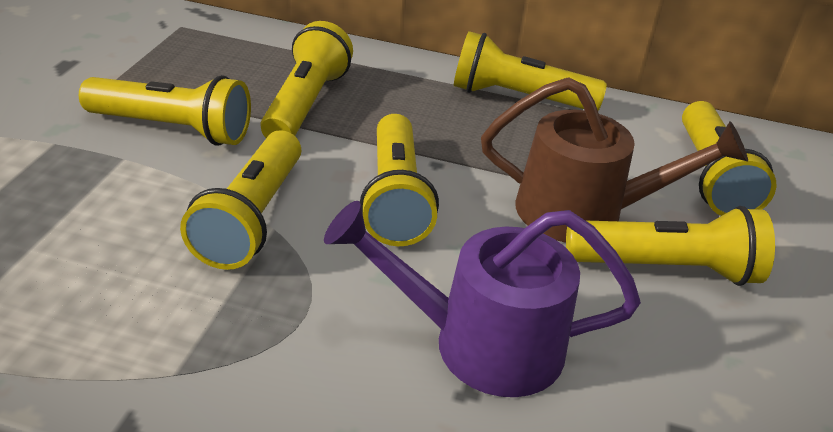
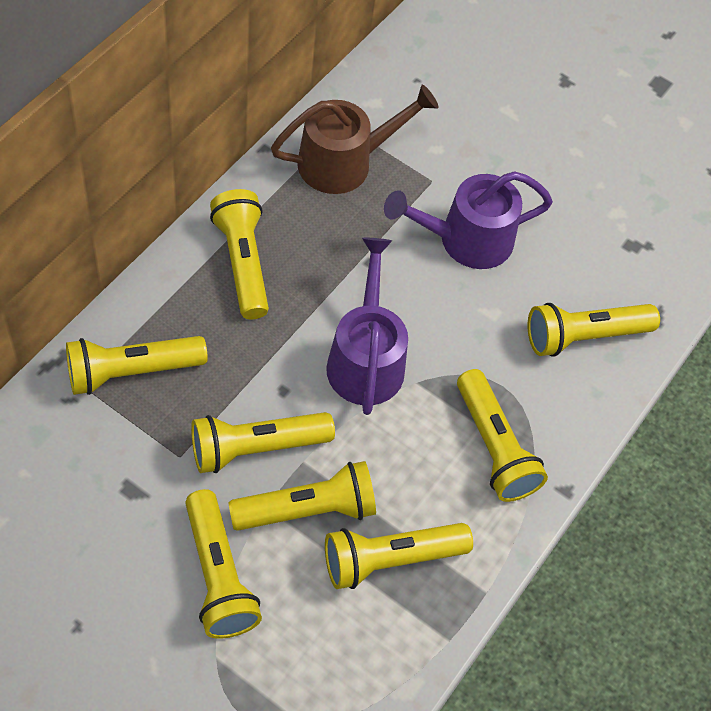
purple watering can: [324,201,641,397] = 1 -> [326,238,408,415] [384,171,553,269] = 2
yellow flashlight: [79,75,251,146] [180,130,301,270] [260,21,353,138] [360,114,439,246] [454,31,607,111] [566,206,775,286] [682,101,776,216] = 7 -> [66,336,208,395] [185,489,262,639] [191,412,335,473] [210,189,269,319] [228,461,376,531] [325,523,473,589] [457,369,548,502] [528,303,660,357] = 8

